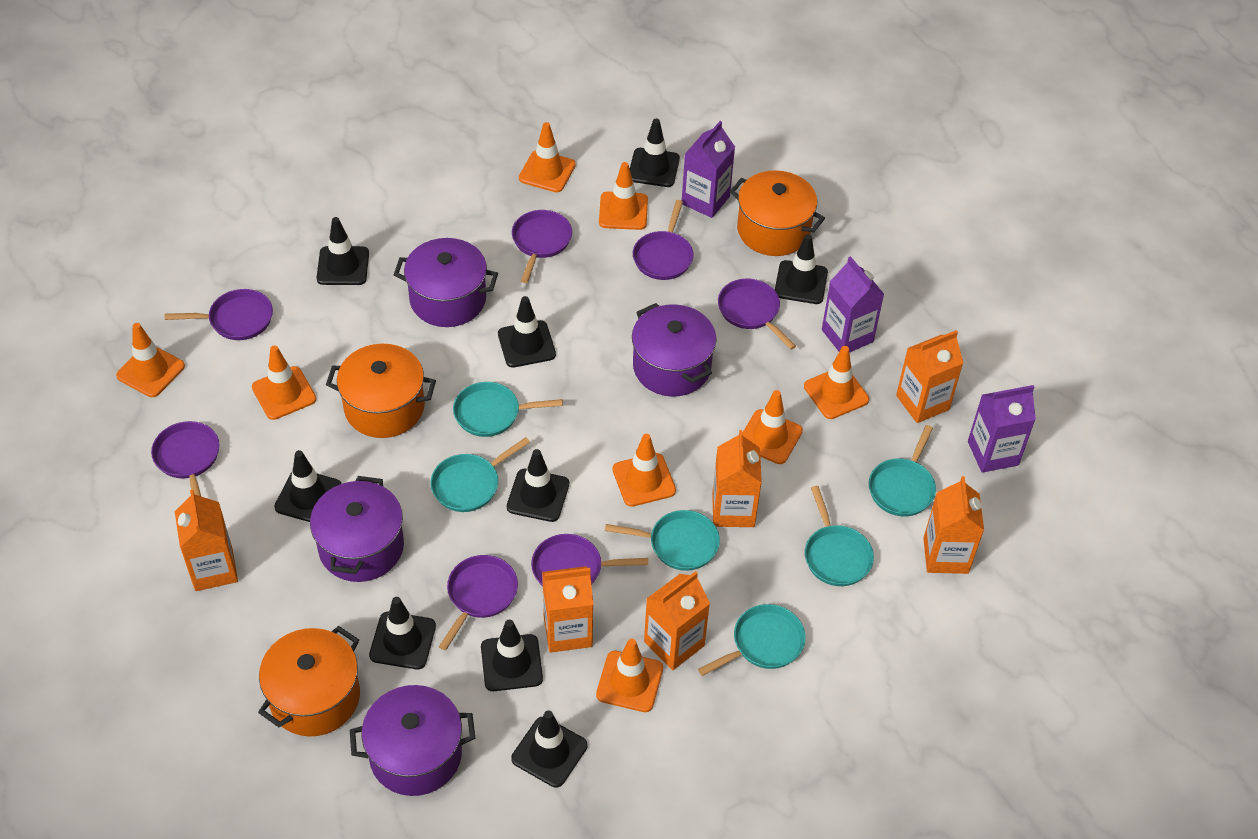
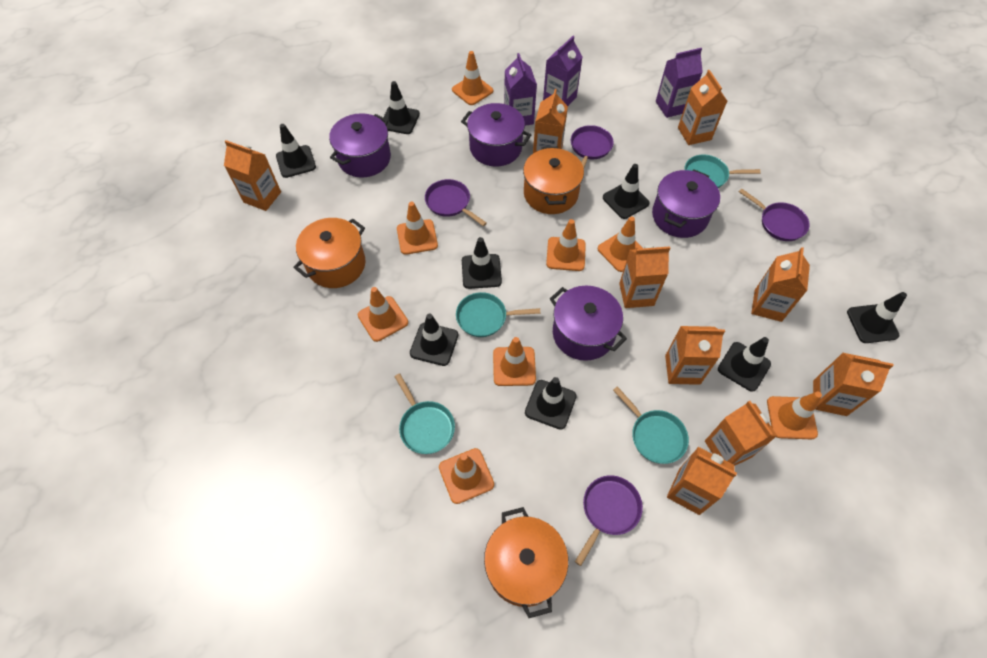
black traffic cone: [274,450,341,522] [317,217,369,285] [369,597,436,669] [481,619,543,691] [498,296,556,368] [507,449,569,522] [511,710,587,788] [630,119,680,187] [775,234,828,304] = 9 -> [276,124,316,178] [383,81,420,134] [410,314,458,366] [462,237,502,289] [525,377,577,430] [603,164,650,219] [718,337,771,391] [847,292,907,343] = 8
orange carton: [175,490,238,591] [542,566,593,653] [644,571,710,670] [712,430,762,527] [896,330,963,423] [923,476,984,574] = 6 -> [224,140,281,211] [533,89,568,153] [619,245,670,308] [665,326,725,385] [667,447,737,515] [678,70,727,145] [705,401,777,465] [751,247,810,322] [813,352,894,416] = 9
purple pan: [151,421,220,496] [165,289,273,340] [439,555,518,651] [512,210,572,283] [531,534,648,586] [633,200,694,280] [718,279,796,350] = 7 -> [425,179,487,226] [571,125,614,168] [575,475,643,566] [739,189,810,241] = 4
turquoise pan: [431,437,530,512] [453,382,563,437] [605,510,720,571] [698,604,806,676] [805,486,874,586] [869,425,936,516] = 6 -> [394,373,455,454] [456,292,540,337] [613,386,689,464] [685,155,761,188] = 4

